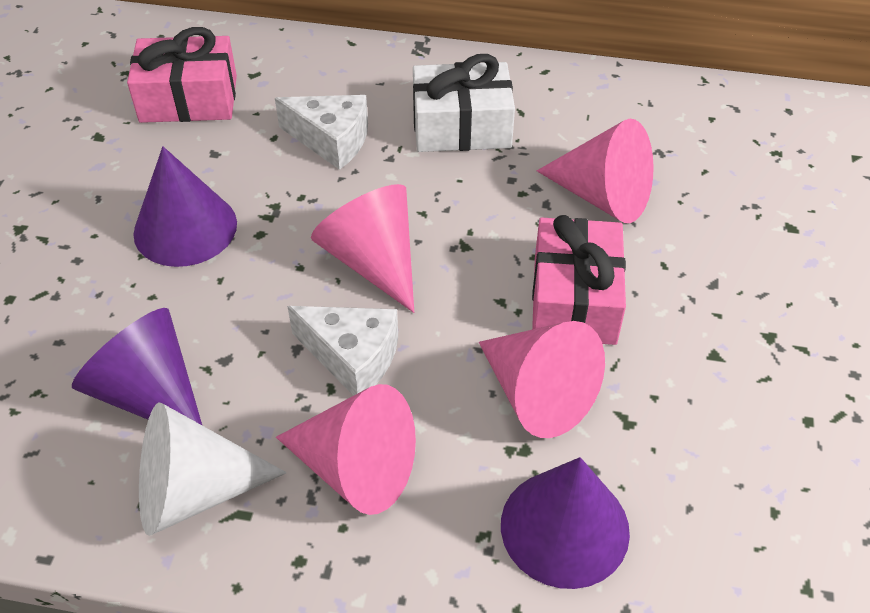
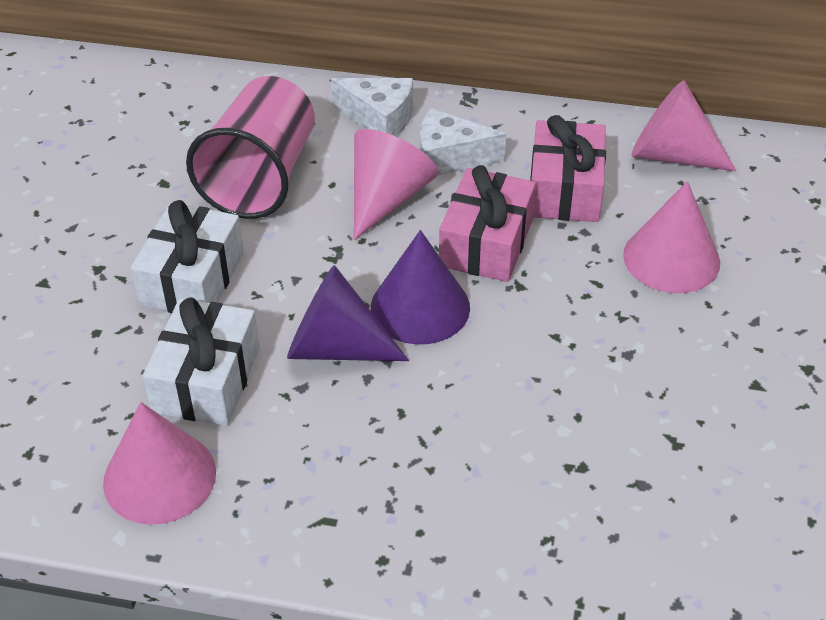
pink cup: none = 0 -> [186,76,315,219] = 1
purple cone: [72,308,202,425] [133,146,237,267] [501,457,630,589] = 3 -> [287,265,409,361] [371,230,470,345] = 2
white cone: [139,403,287,536] = 1 -> none = 0
white gift: [413,54,515,152] = 1 -> [131,200,244,313] [143,297,260,426] = 2

